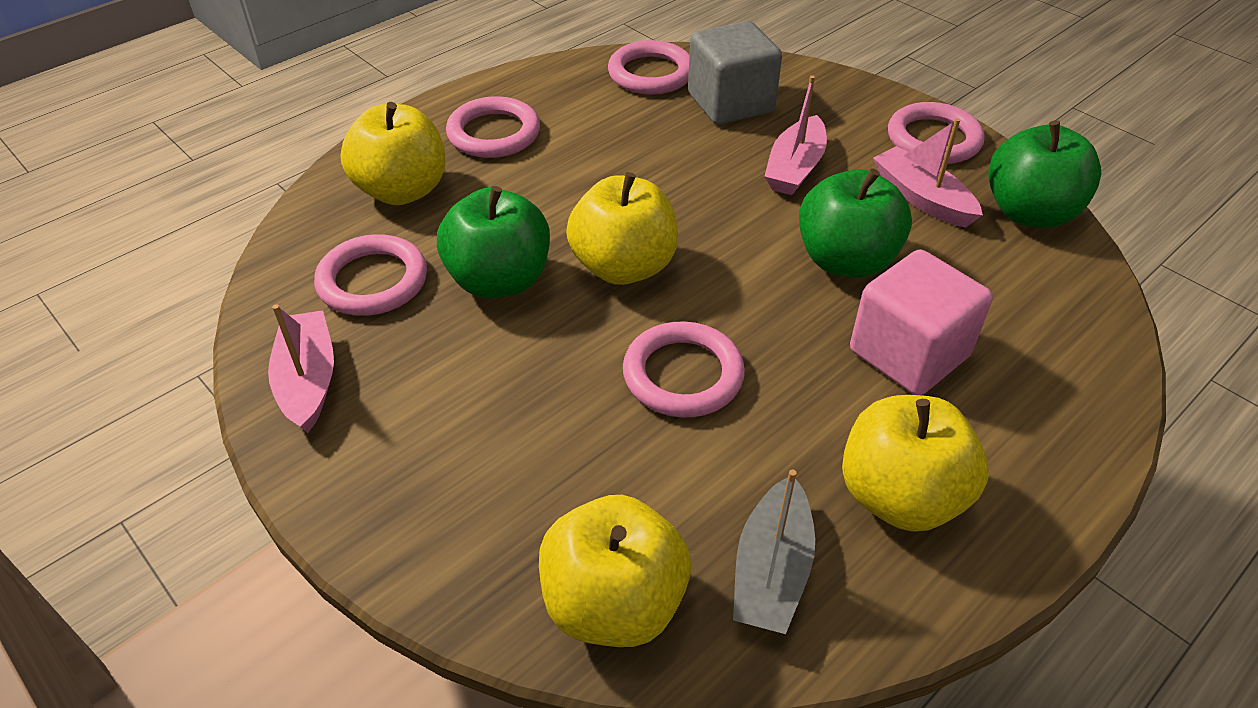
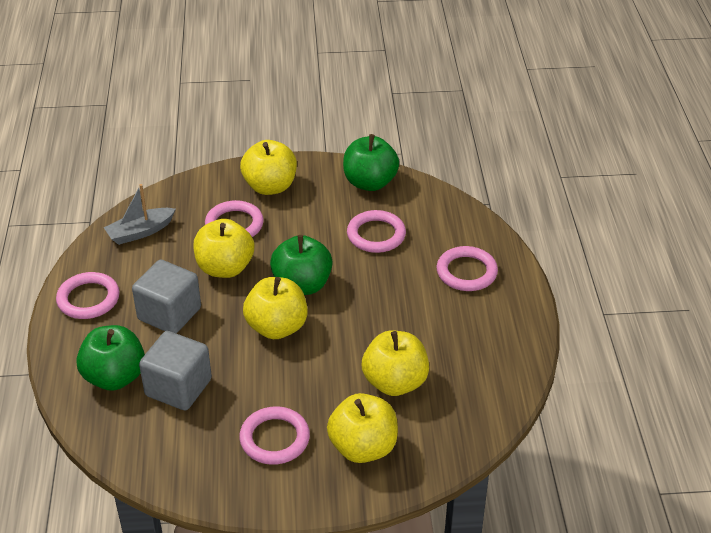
grey cube: [688,21,782,125] = 1 -> [132,260,201,333] [139,331,212,410] = 2
pink boat: [268,304,334,433] [764,75,827,195] [873,118,983,228] = 3 -> none = 0
pink cube: [850,249,993,395] = 1 -> none = 0
yellow apple: [340,102,446,205] [539,495,691,647] [566,172,678,285] [842,395,989,532] = 4 -> [193,219,254,278] [240,140,297,195] [243,277,308,339] [327,393,398,463] [362,330,429,396] = 5

